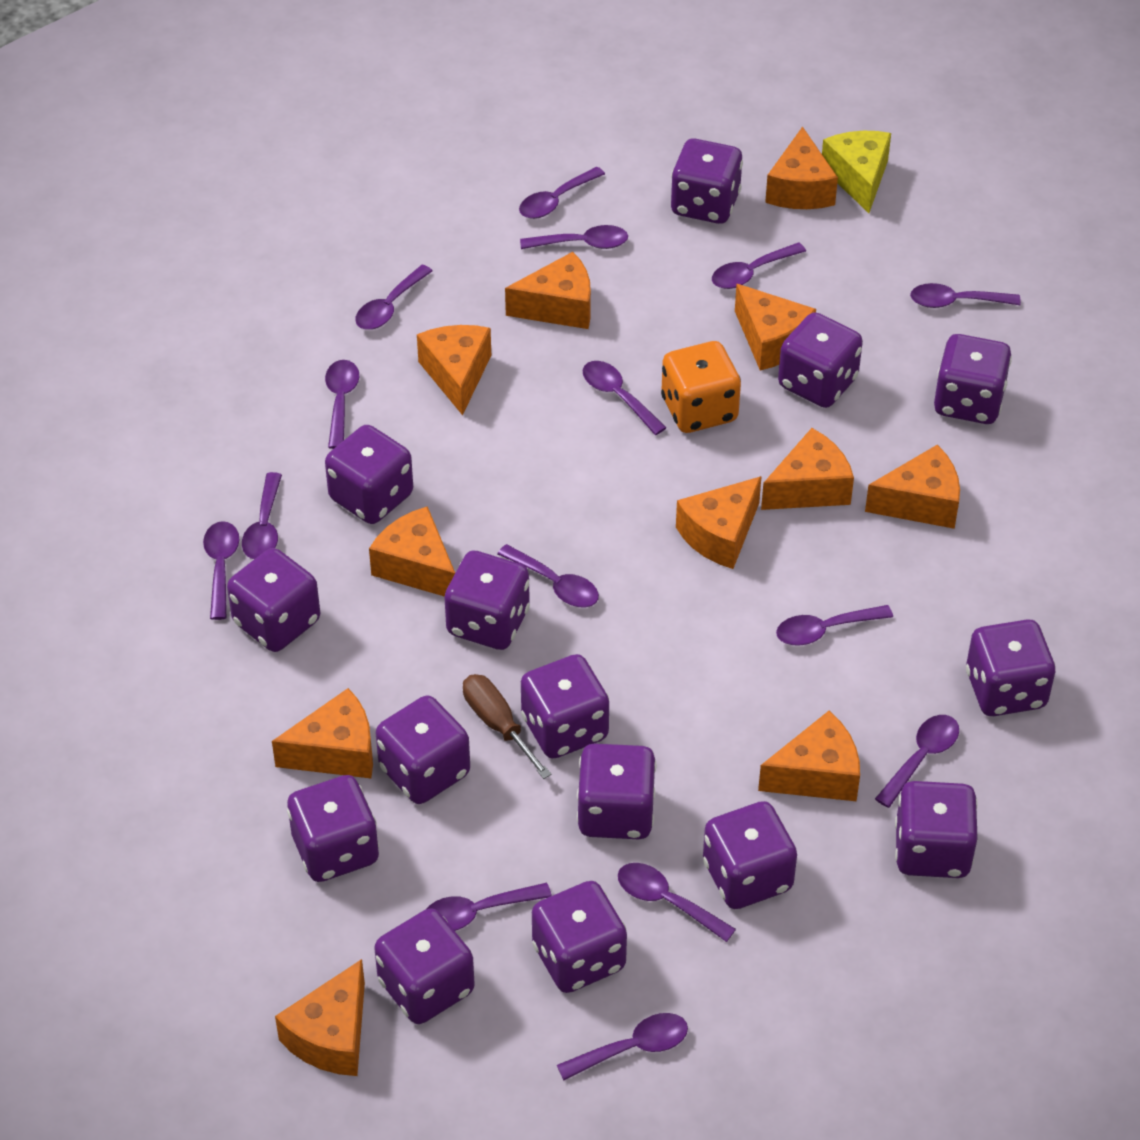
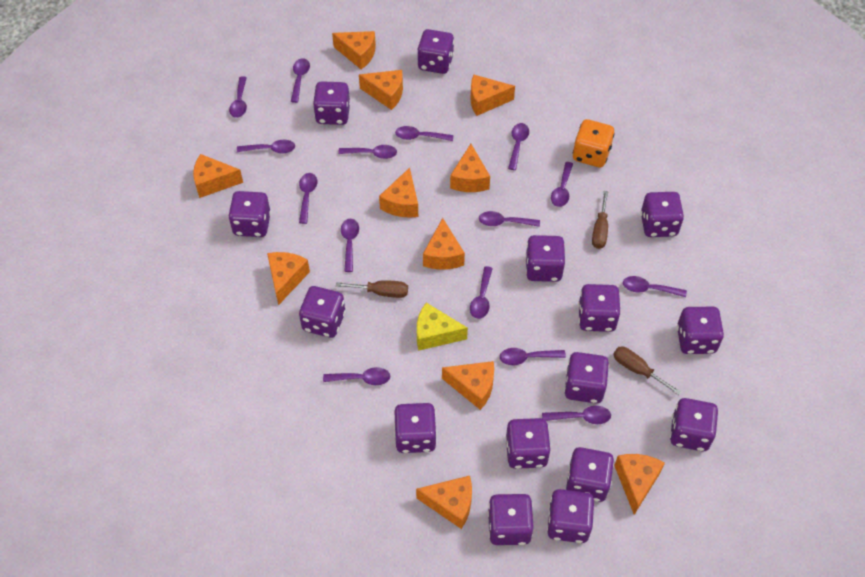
brown screwdriver: [463,674,551,779] = 1 -> [336,280,408,298] [592,191,608,249] [613,346,681,395] = 3

